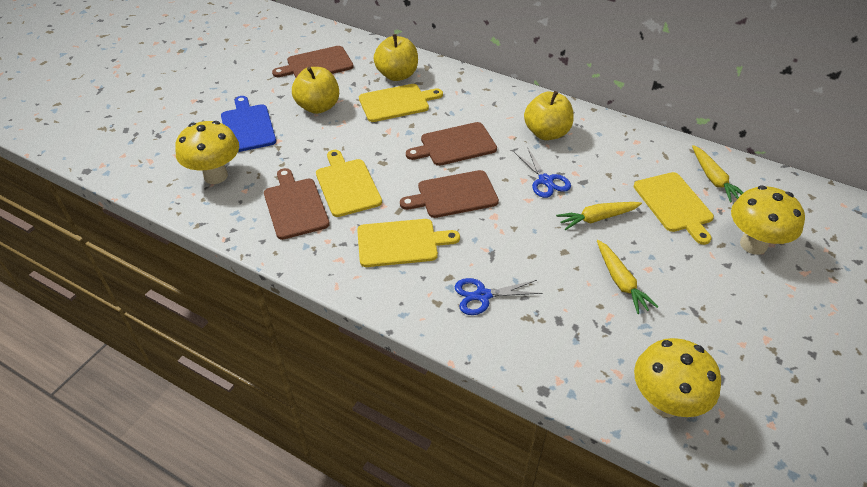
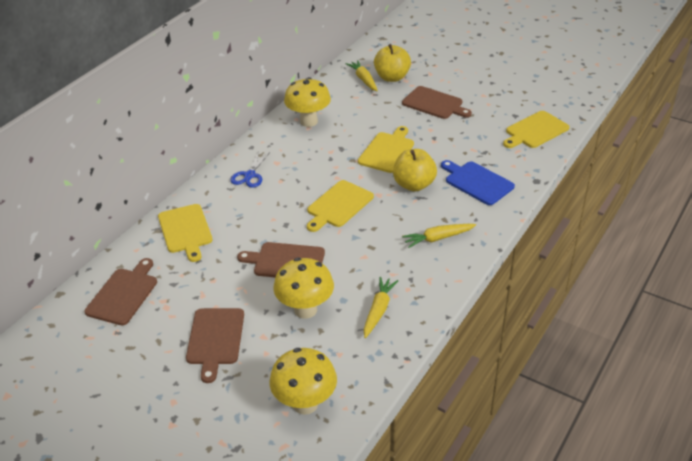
blue scissors: [455,278,542,315] [514,149,571,198] = 2 -> [230,151,271,188] = 1
yellow apple: [292,67,339,114] [374,34,418,81] [524,91,574,140] = 3 -> [374,44,411,82] [393,149,437,192] = 2

